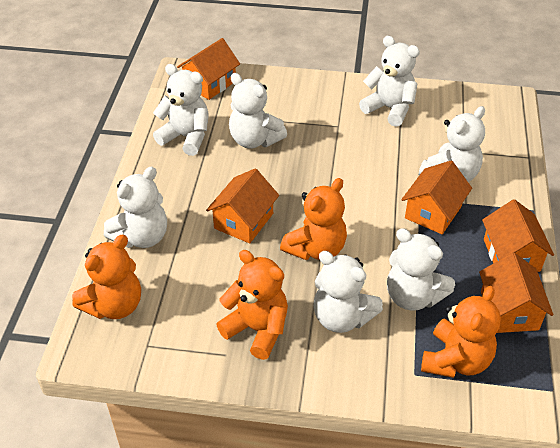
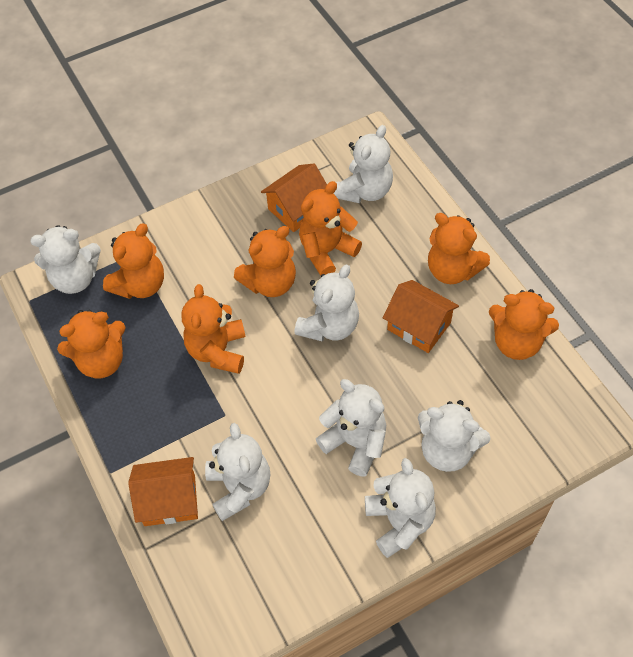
orange house: [177,38,240,100] [206,169,279,243] [401,161,472,234] [479,253,553,333] [482,199,554,272] = 5 -> [128,457,198,526] [261,163,327,232] [383,280,459,353] = 3
orange teddy bear: [72,234,141,319] [216,250,288,360] [280,178,347,260] [421,286,501,378] = 4 -> [57,310,126,378] [103,223,164,299] [181,284,246,374] [234,226,296,297] [299,181,362,276] [428,213,490,284] [489,289,559,360] = 7

